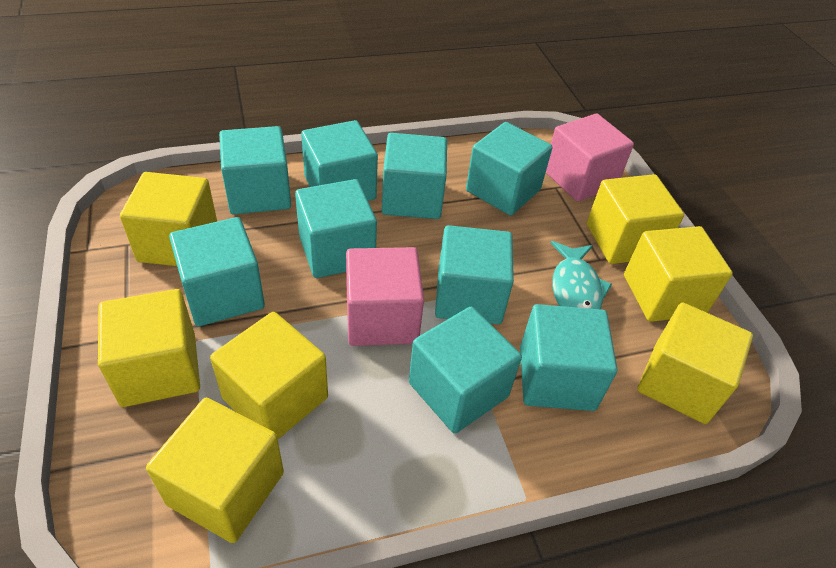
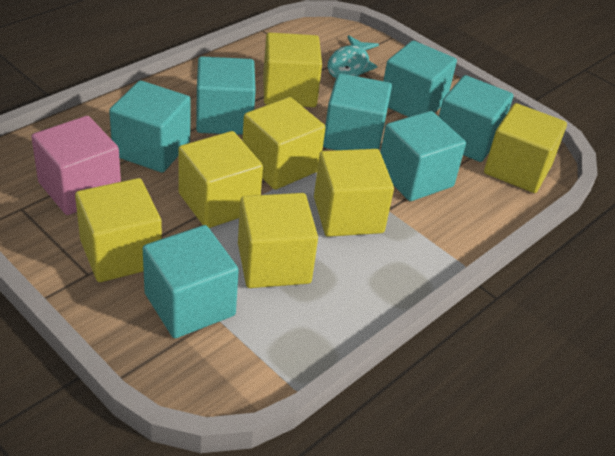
pink cube: [346,247,424,346] [546,114,634,202] = 2 -> [31,116,121,215] = 1
turquoise cube: [169,217,265,326] [219,126,291,214] [295,179,377,278] [301,120,378,201] [382,133,447,219] [409,307,522,434] [435,225,514,324] [466,122,552,216] [520,304,617,411] = 9 -> [109,80,191,173] [143,225,239,338] [196,57,256,135] [323,73,392,150] [380,111,466,201] [383,41,457,117] [439,75,513,162] = 7

